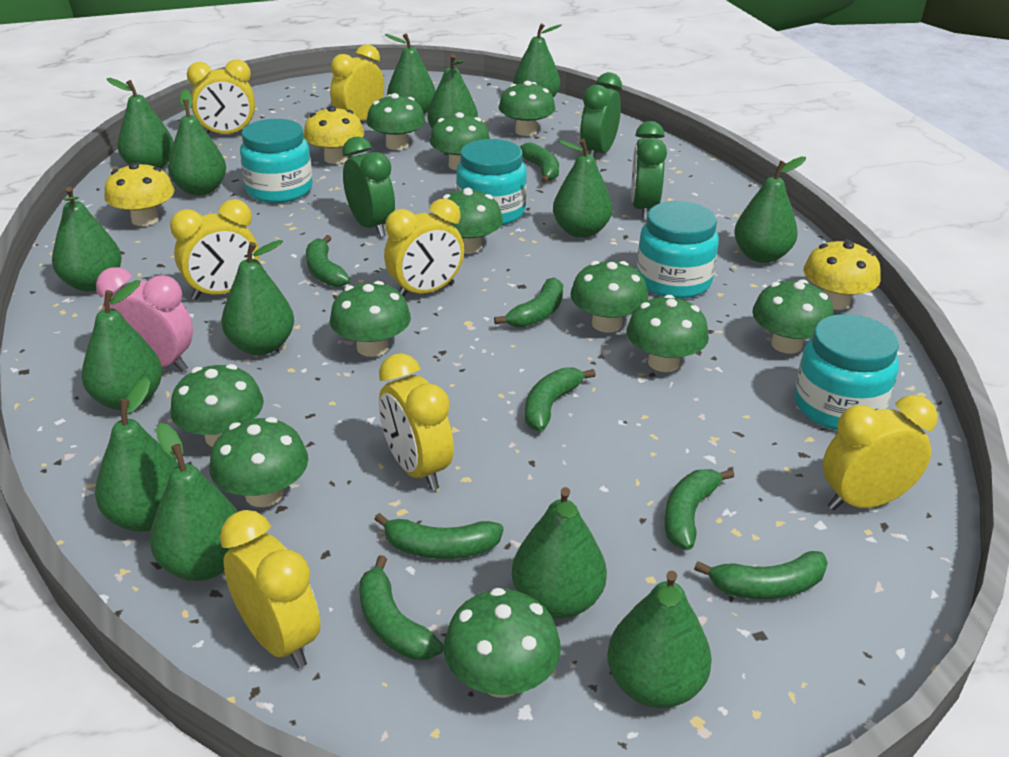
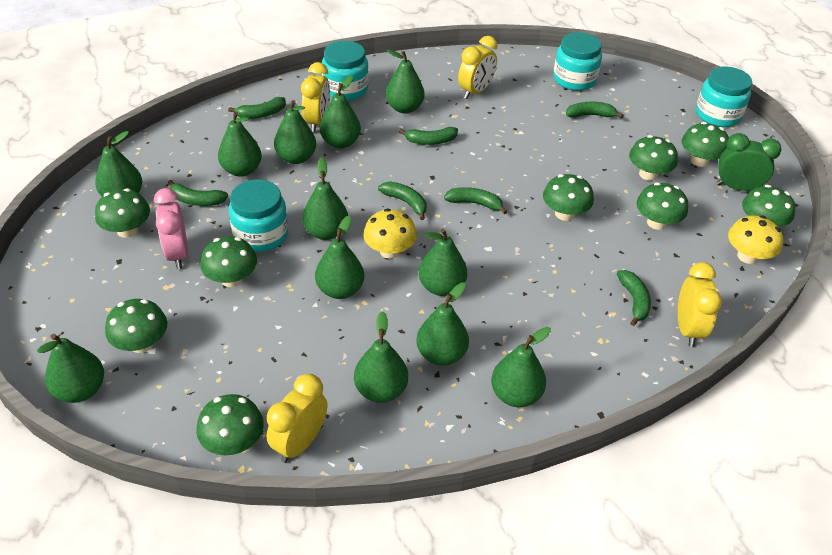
green banana: [306,235,350,287] [359,555,444,660] [374,513,504,559] [494,277,563,328] [519,143,559,183] [525,367,596,431] [664,469,734,550] [694,551,828,599] = 8 -> [168,180,228,206] [228,97,286,119] [378,181,426,220] [399,127,458,145] [444,187,507,214] [566,102,624,119] [617,270,651,326] = 7
green clock: [342,137,395,237] [580,72,622,158] [631,121,667,220] = 3 -> [716,133,781,191] = 1
green mushroom: [170,364,264,447] [209,417,308,507] [330,281,411,357] [367,93,425,150] [430,112,490,170] [442,188,503,254] [444,588,561,698] [498,81,555,136] [570,261,648,332] [626,295,709,372] [752,279,833,354] = 11 -> [95,188,150,238] [105,299,167,353] [196,394,263,455] [200,236,257,287] [543,174,594,221] [629,135,678,181] [637,182,688,230] [681,122,729,167] [742,185,795,227] = 9
green pear: [52,187,122,292] [82,280,162,410] [95,377,179,532] [107,78,174,169] [150,423,238,581] [168,90,226,195] [222,240,294,355] [385,33,435,114] [427,54,478,128] [512,487,607,619] [513,23,562,98] [553,139,612,238] [607,571,712,708] [734,157,806,263] = 14 -> [37,334,104,403] [95,131,142,196] [218,112,262,177] [274,100,316,164] [302,158,348,240] [315,215,364,299] [320,76,361,149] [354,311,408,403] [386,49,425,114] [416,283,469,366] [419,228,467,296] [491,327,551,407] = 12
yellow clock: [170,199,259,300] [187,60,255,134] [220,510,321,668] [330,44,384,121] [379,353,454,490] [384,198,464,297] [823,395,938,510] = 7 -> [267,374,327,463] [301,62,330,132] [458,36,497,99] [678,262,722,347] = 4
yellow mushroom: [104,162,174,226] [304,106,364,164] [804,239,881,310] = 3 -> [363,209,417,259] [728,215,783,264] = 2

